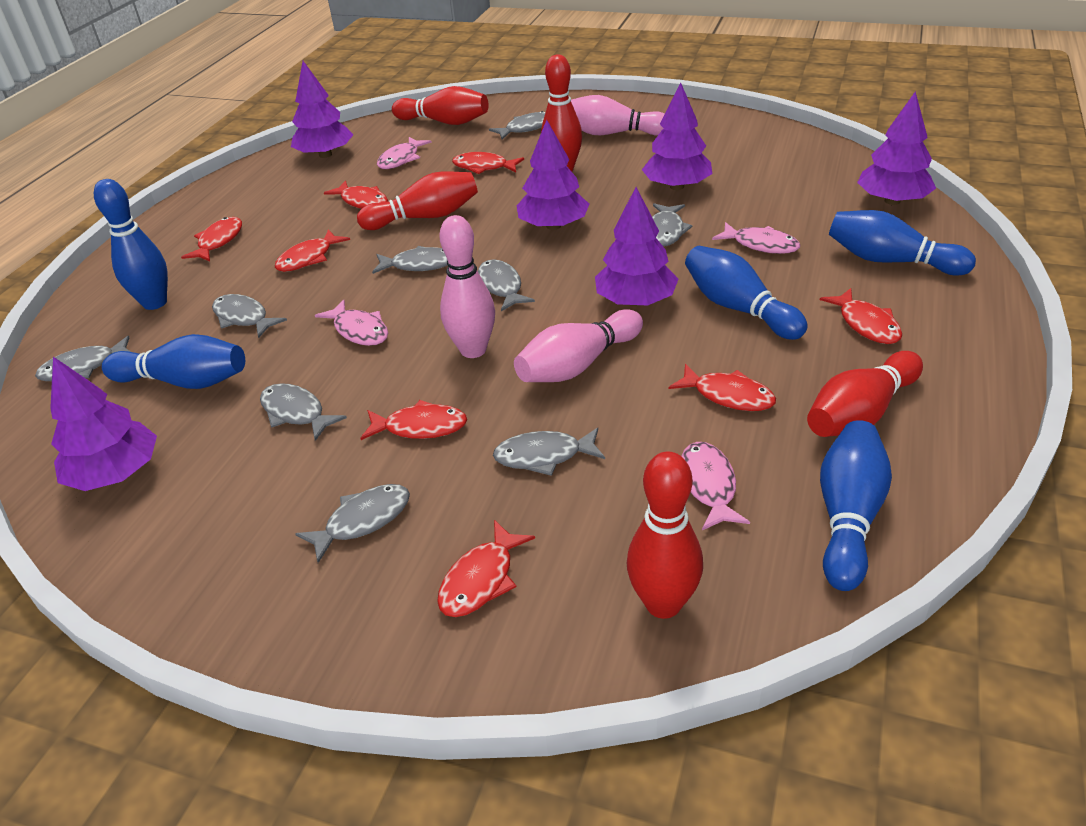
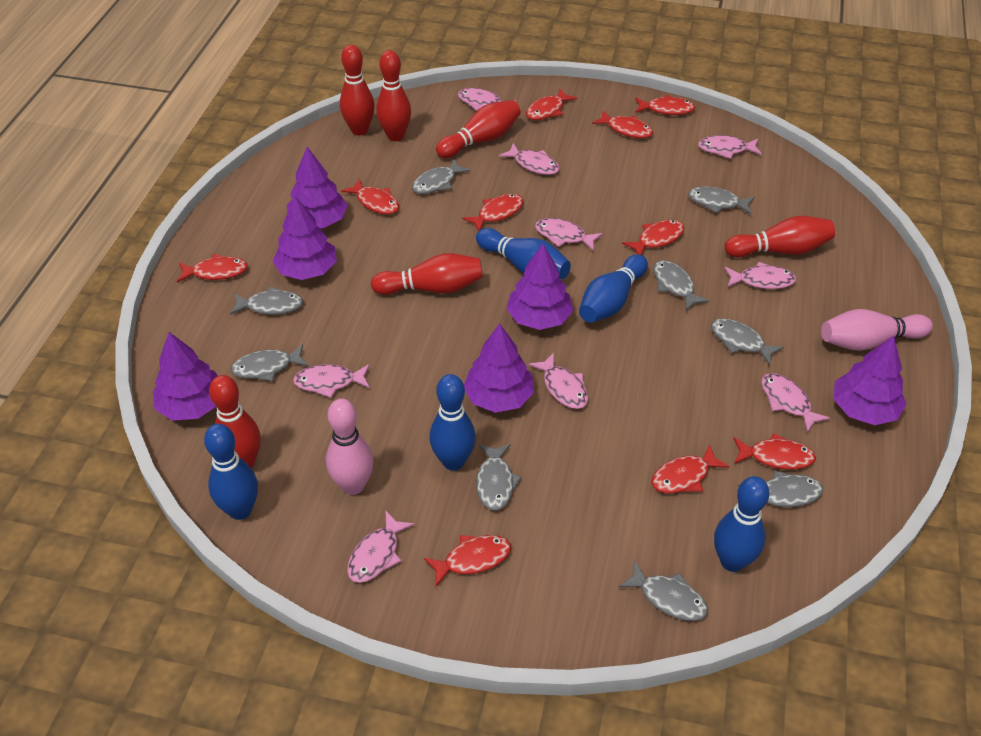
pink bowling pin: [440,215,495,358] [514,309,643,382] [571,95,665,135] = 3 -> [326,398,374,495] [821,309,933,351] = 2
pink fish: [315,299,388,346] [377,137,432,169] [681,442,750,530] [712,222,800,254] = 4 -> [293,364,370,398] [347,511,415,583] [458,88,517,111] [499,143,560,175] [529,353,588,409] [535,218,603,251] [698,135,762,159] [724,262,796,289] [761,373,830,432] = 9
red bowling pin: [357,171,478,230] [392,86,488,125] [541,54,582,172] [627,452,703,619] [807,351,923,437] = 5 -> [209,375,261,468] [340,45,375,135] [371,253,483,295] [376,50,411,141] [436,100,521,158] [725,216,835,257] = 6
red fish: [181,217,242,261] [275,229,350,272] [324,181,388,209] [360,400,467,440] [437,520,535,617] [452,152,524,174] [669,364,776,411] [820,288,902,344] = 8 -> [177,254,248,283] [341,178,399,215] [424,535,511,587] [462,194,524,231] [526,88,577,120] [592,110,653,138] [622,220,684,255] [635,95,695,115] [651,444,730,493] [733,433,816,470] = 10

